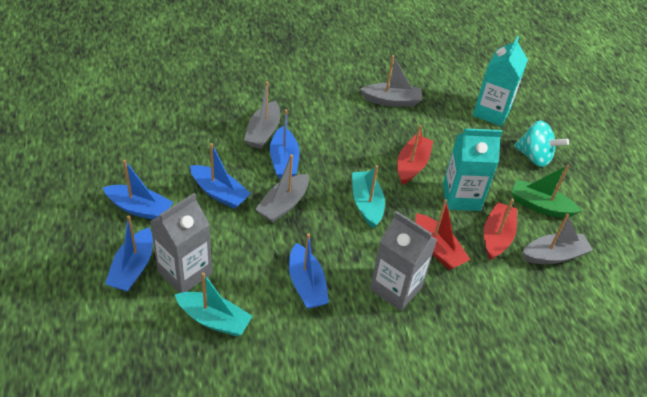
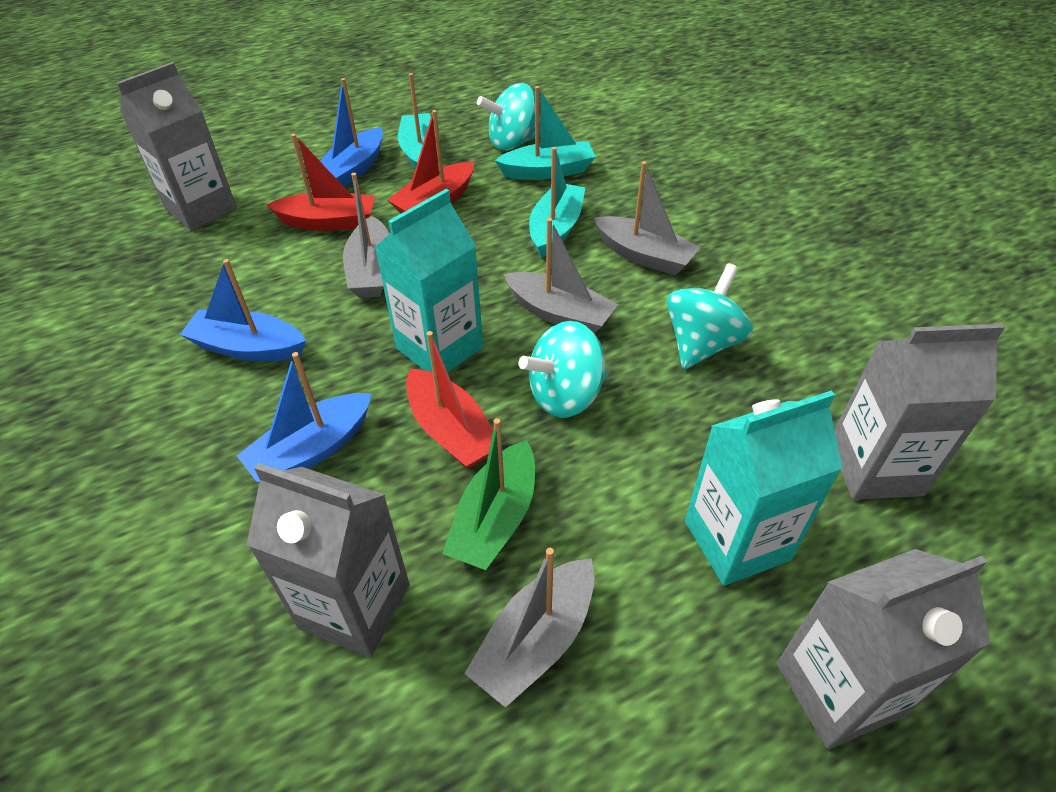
blue boat: [102,160,173,220] [105,215,153,292] [190,143,251,209] [270,109,299,179] [289,233,329,309] = 5 -> [180,259,306,361] [237,352,372,483] [320,78,383,187] = 3
grey carton: [150,193,212,293] [370,211,437,311] = 2 -> [116,62,237,231] [247,463,409,657] [777,549,990,749] [835,323,1005,500] = 4
turquoise boat: [175,272,253,336] [352,165,385,229] = 2 -> [398,73,440,169] [495,86,596,180] [529,147,585,258] = 3
turquoise spinning top: [514,120,569,167] = 1 -> [477,83,540,151] [518,321,607,418] [666,263,753,369] = 3

